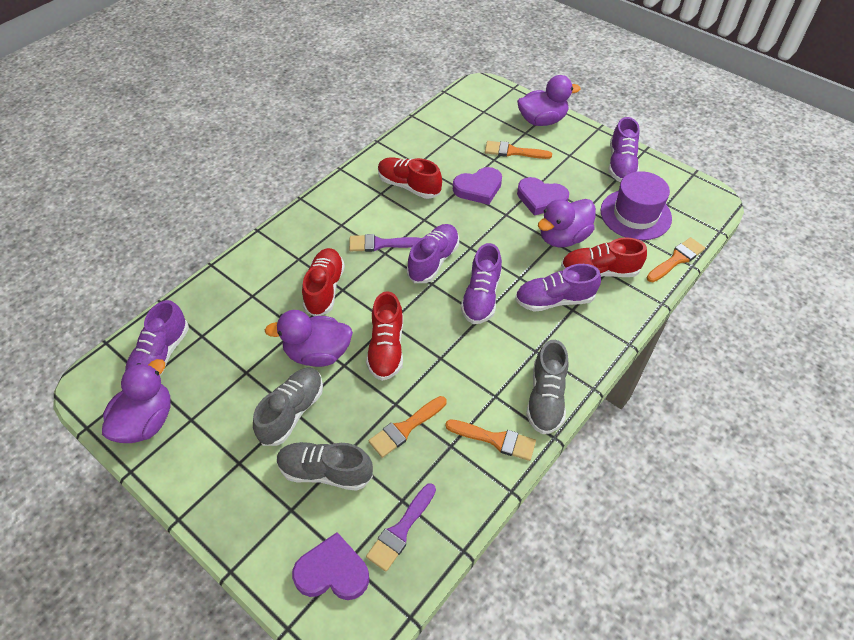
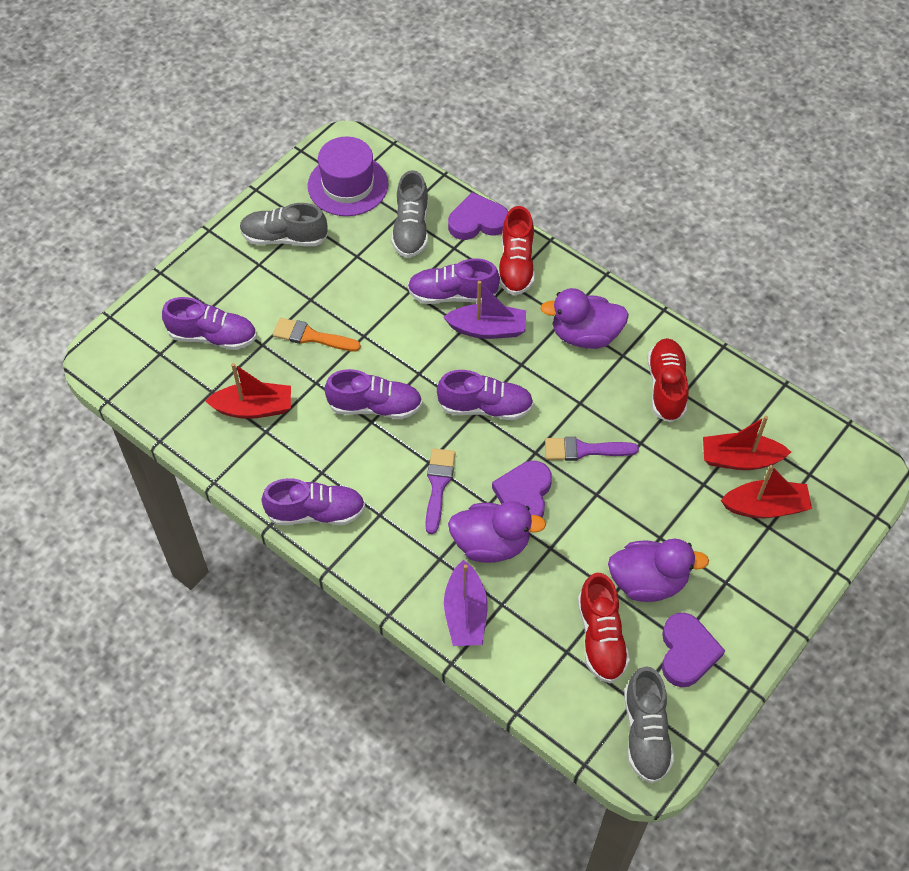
orange brush: [369,396,447,458] [445,419,536,461] [485,141,552,159] [647,237,705,282] = 4 -> [273,318,361,351] = 1
purple boat: none = 0 -> [443,281,526,339] [444,560,487,646] = 2
purple duck: [102,359,171,443] [265,310,353,367] [517,75,581,126] [538,199,596,247] = 4 -> [448,501,546,563] [540,288,629,349] [608,539,709,602] = 3
red boat: none = 0 -> [205,363,291,419] [703,416,791,470] [721,465,812,518] = 3
red shoe: [302,248,345,316] [366,291,403,381] [378,157,442,199] [561,237,647,277] = 4 -> [498,206,535,296] [578,573,630,683] [647,338,689,423] = 3

